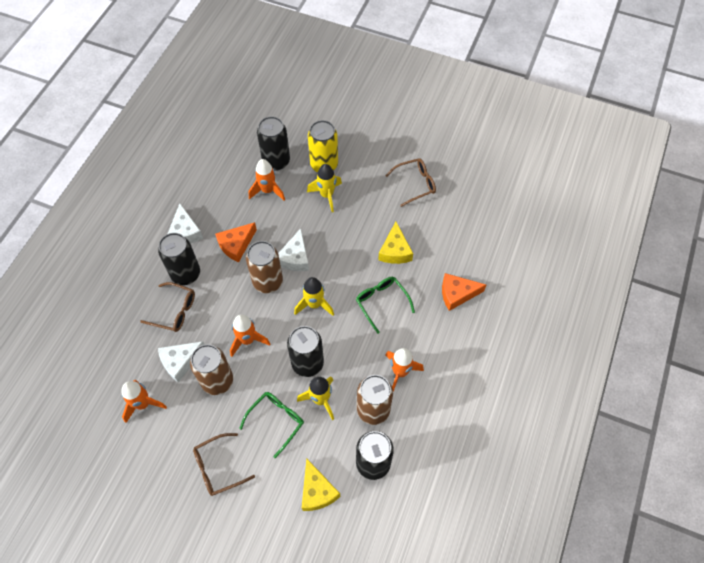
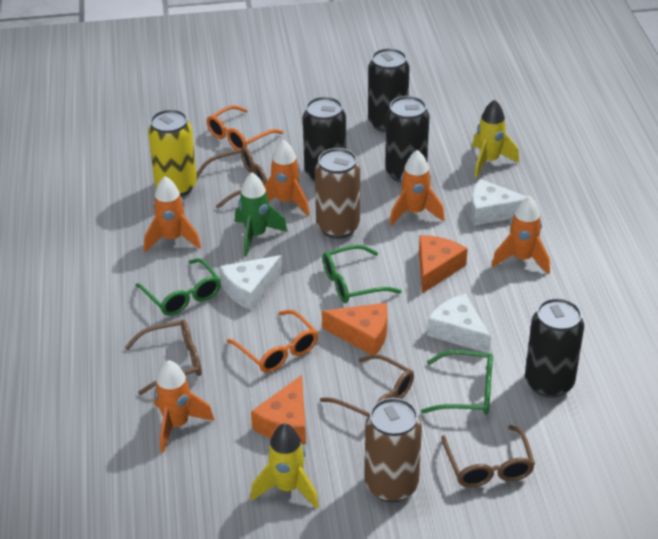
brown can: [190,344,233,395] [246,241,283,293] [357,375,393,425] = 3 -> [315,148,360,239] [365,398,422,503] = 2
brown glasses: [140,282,195,332] [193,433,255,496] [385,158,436,207] = 3 -> [125,320,202,395] [196,147,267,209] [320,354,414,417] [441,425,535,488] = 4
green glasses: [239,392,304,458] [356,277,415,334] = 2 -> [135,258,221,316] [322,245,402,303] [421,350,493,415] = 3
green rocket: none = 0 -> [235,173,288,256] = 1
orange cheese: [215,222,257,262] [442,273,486,311] = 2 -> [251,375,306,444] [322,303,388,355] [419,235,468,293] = 3
orange glasses: none = 0 -> [207,105,283,150] [226,310,318,373] = 2
orange rocket: [121,380,167,423] [230,314,270,357] [249,159,285,201] [385,348,424,392] = 4 -> [144,176,201,252] [154,360,214,453] [264,140,309,216] [389,150,445,226] [492,196,550,274] = 5
yellow cheese: [302,458,340,511] [378,221,413,264] = 2 -> none = 0
yellow rocket: [294,277,334,316] [297,376,334,420] [307,164,342,212] = 3 -> [250,423,319,509] [472,100,519,178] = 2

